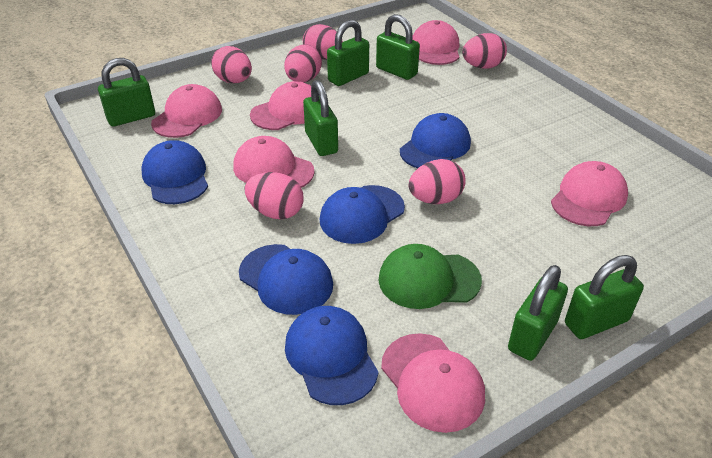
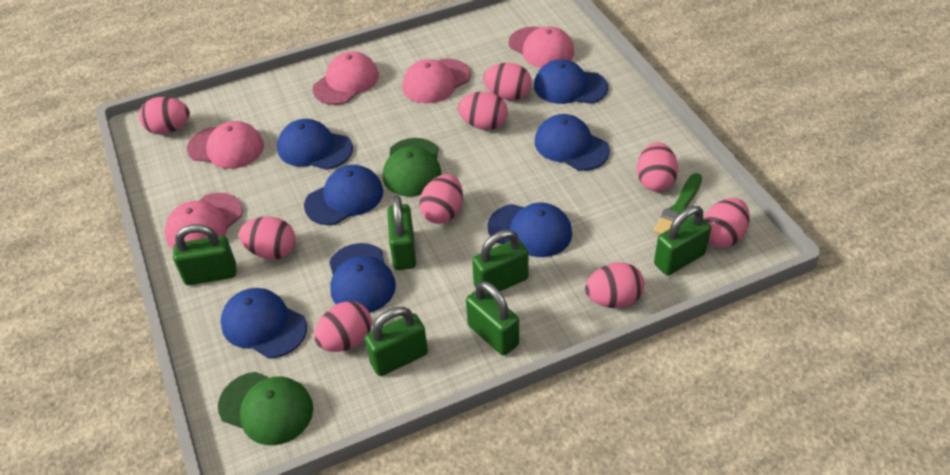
blue cap: [142,140,208,204] [239,244,333,315] [285,306,379,405] [320,185,405,244] [400,113,471,168] = 5 -> [221,288,307,358] [277,119,353,170] [304,165,383,225] [329,243,396,313] [487,202,572,257] [534,59,608,104] [535,114,610,171] = 7
green brush: none = 0 -> [654,173,702,234] = 1
green cap: [378,244,482,309] = 1 -> [218,372,313,445] [383,138,442,196] = 2
pink cap: [151,84,222,138] [233,136,315,188] [250,81,311,130] [381,333,485,433] [412,20,459,65] [551,161,628,226] = 6 -> [164,193,243,249] [187,121,264,169] [312,52,379,105] [403,58,471,103] [509,26,574,68] = 5
pink egg: [211,46,252,83] [244,172,304,219] [284,44,322,82] [303,24,343,60] [409,159,466,204] [462,33,507,69] = 6 -> [139,97,190,134] [239,217,296,260] [314,301,372,352] [419,174,463,224] [458,92,508,130] [483,63,532,100] [585,262,644,308] [637,142,678,192] [703,198,750,248] = 9

